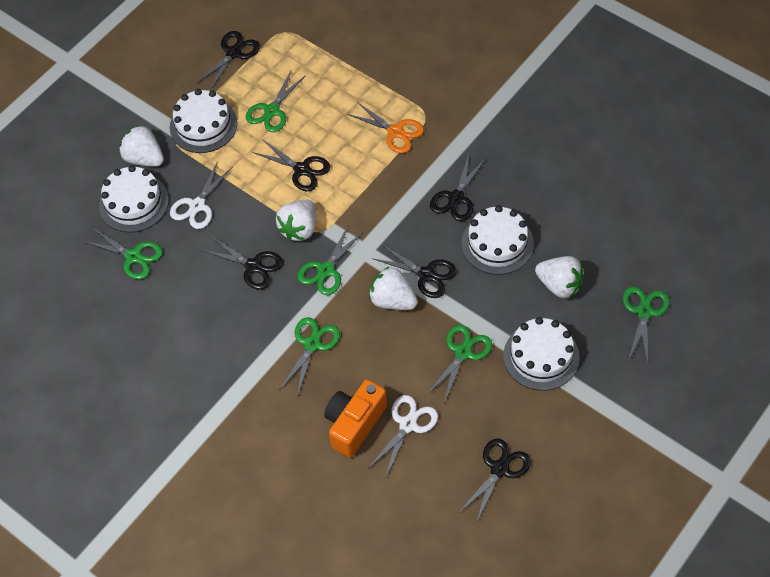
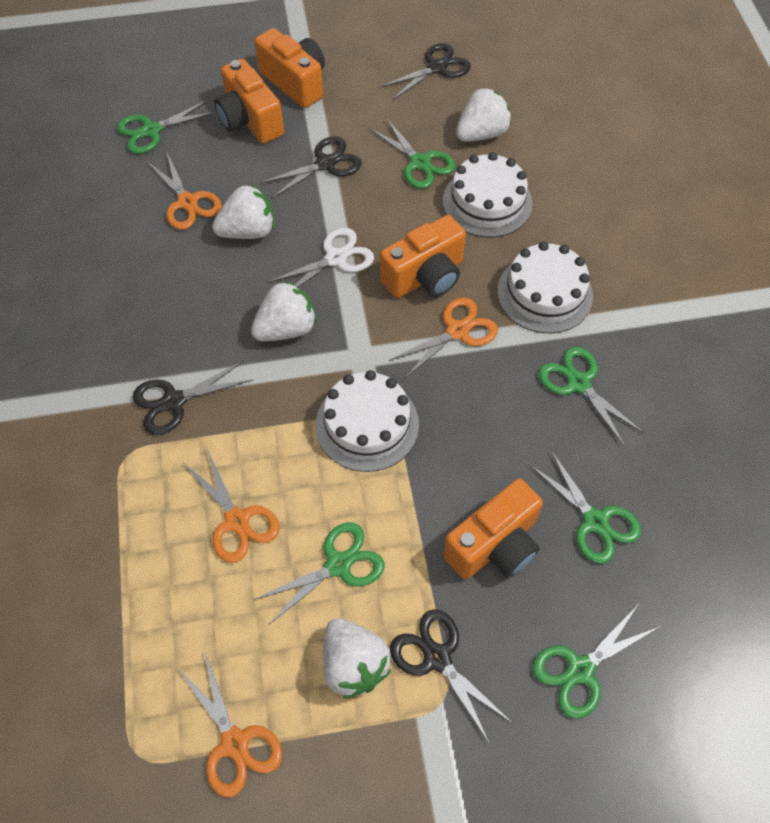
black scissors: [196,31,260,90] [201,235,283,290] [252,139,330,191] [372,244,456,298] [430,155,486,221] [460,438,531,521] = 6 -> [132,361,253,435] [260,136,361,199] [380,43,471,100] [390,609,511,742] = 4
orange camera: [324,380,387,458] = 1 -> [214,59,284,144] [255,28,325,108] [380,215,466,298] [443,478,543,579] = 4
orange scissors: [347,101,424,153] = 1 -> [147,153,222,230] [179,653,282,798] [185,450,280,563] [389,297,498,379] = 4
white cake: [99,165,169,232] [170,89,237,153] [462,205,534,275] [504,317,579,391] = 4 -> [316,370,419,472] [443,152,533,238] [497,241,593,333] = 3
white scissors: [170,161,233,229] [369,395,438,479] = 2 -> [267,228,374,287] = 1

